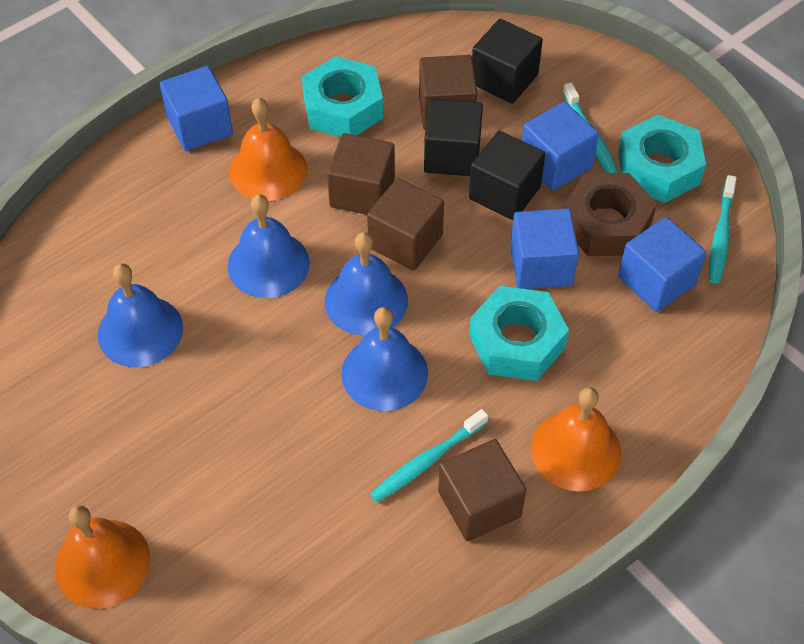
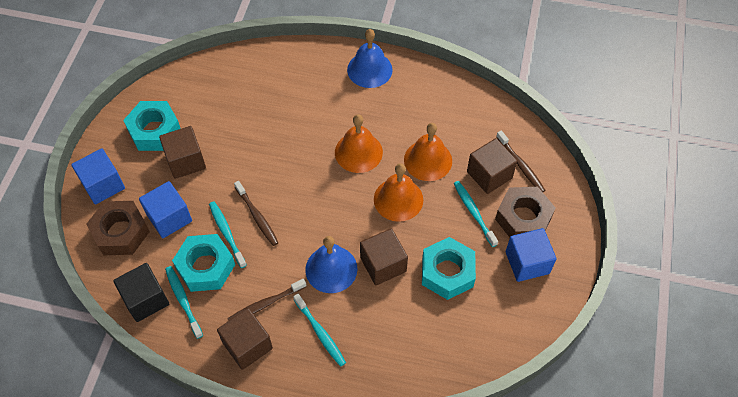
black cube: [424,99,483,176] [469,131,545,220] [472,19,543,104] = 3 -> [113,263,169,322] = 1
blue bell: [98,263,183,367] [228,194,310,298] [325,232,408,336] [341,307,428,411] = 4 -> [305,236,358,293] [347,29,393,88] = 2
blue cube: [160,66,233,151] [510,208,579,289] [522,102,599,191] [618,217,707,312] = 4 -> [71,148,125,204] [139,181,192,238] [505,228,557,282] = 3
brown nut: [564,173,657,256] = 1 -> [86,201,150,255] [495,187,556,237] = 2
brown toothbrush: none = 0 -> [227,279,307,321] [234,181,279,246] [496,131,546,192] = 3
turquoise toothbrush: [370,409,488,502] [562,83,618,173] [709,175,737,284] = 3 -> [165,266,203,339] [209,201,247,268] [293,294,346,367] [454,181,498,247] = 4

